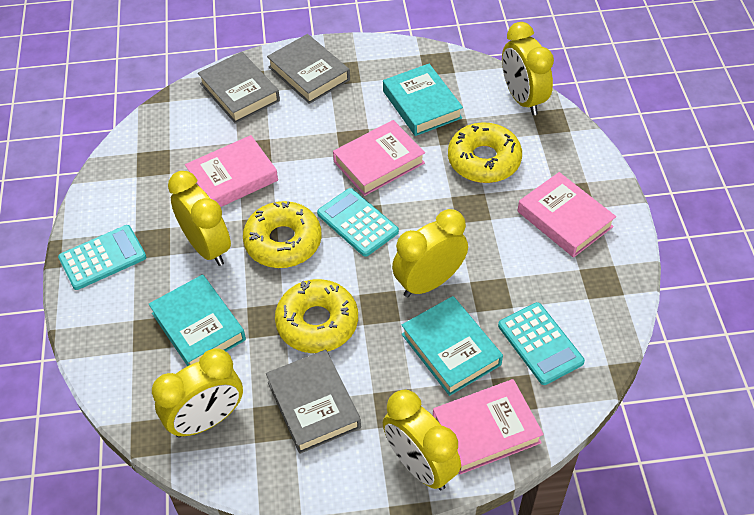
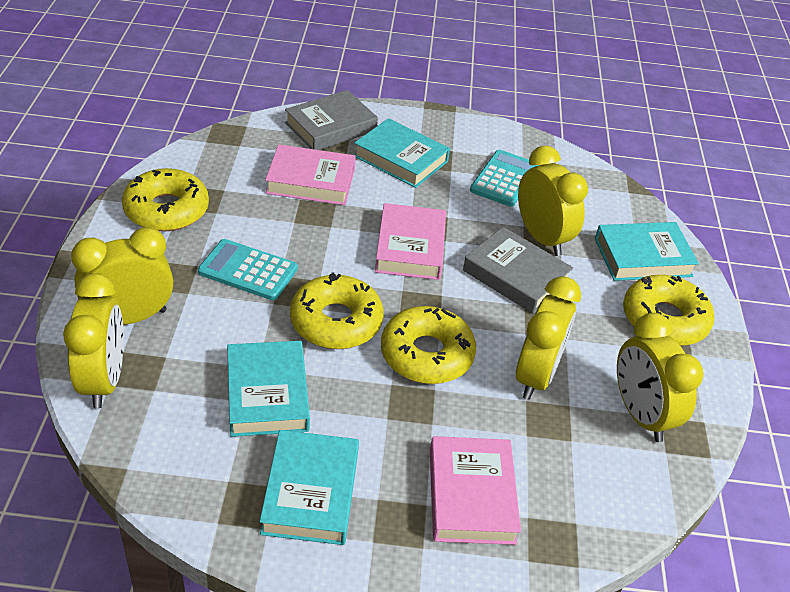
grey book: [198,52,280,124] [266,350,361,454] [267,34,350,104] = 3 -> [285,90,378,150] [463,227,573,314] = 2
pink book: [185,135,278,207] [333,120,425,196] [433,379,544,475] [518,172,616,257] = 4 -> [265,144,356,205] [375,203,446,280] [430,436,521,545] = 3
turquoise book: [149,275,246,366] [383,64,463,136] [402,296,503,396] = 3 -> [227,341,310,437] [259,430,359,545] [354,118,450,188] [595,222,699,281] = 4
turquoise calculator: [58,225,146,290] [317,188,399,257] [498,302,585,385] = 3 -> [198,239,298,300] [470,150,539,207] = 2
yellow donut: [243,201,321,268] [275,279,358,353] [448,122,522,183] = 3 -> [122,168,209,232] [290,272,384,349] [381,306,476,384] [623,275,714,346] = 4

